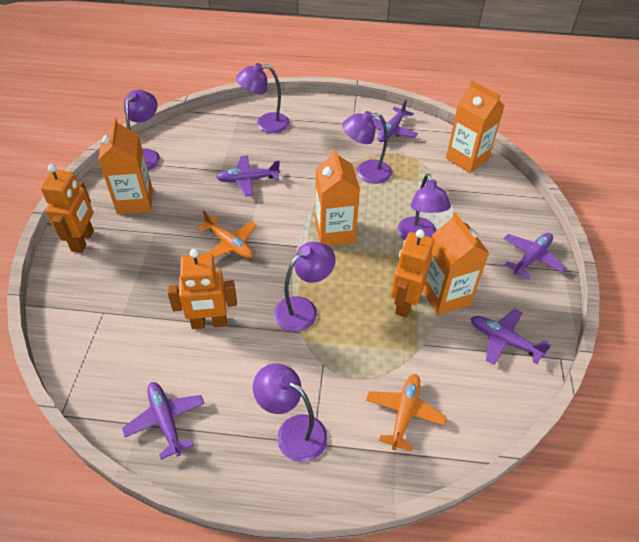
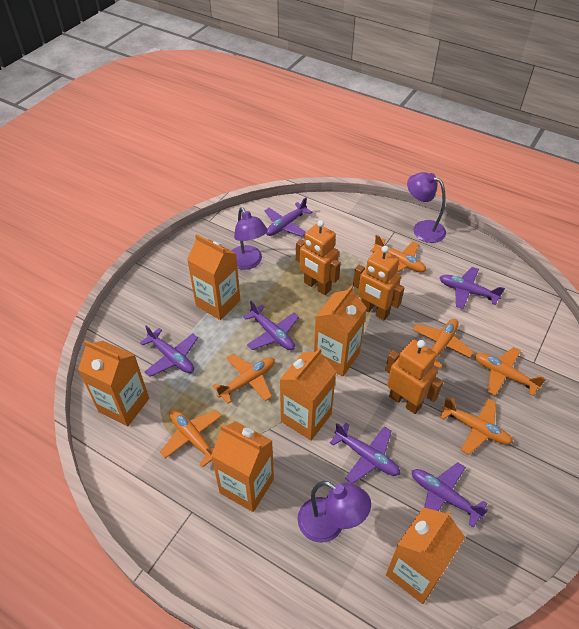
orange carton: [98,118,153,214] [315,149,360,246] [423,212,489,315] [446,81,505,173] = 4 -> [78,340,149,426] [187,234,240,320] [211,421,274,512] [280,347,336,441] [314,285,367,377] [386,507,465,604] = 6
orange plane: [197,211,257,258] [366,374,447,451] = 2 -> [160,409,222,468] [212,354,275,404] [370,235,426,273] [413,319,474,369] [440,397,513,455] [475,347,546,396] = 6
purple lamp: [124,90,160,171] [236,63,290,133] [253,363,328,462] [274,242,336,332] [342,111,392,184] [397,173,451,240] = 6 -> [232,207,268,270] [297,481,371,543] [407,172,446,243] = 3
purple plane: [122,382,205,460] [216,156,280,196] [372,100,418,142] [471,309,551,365] [503,233,566,279] = 5 -> [140,325,198,377] [243,301,299,350] [264,197,312,237] [330,423,400,484] [412,462,488,528] [439,267,505,309] = 6

